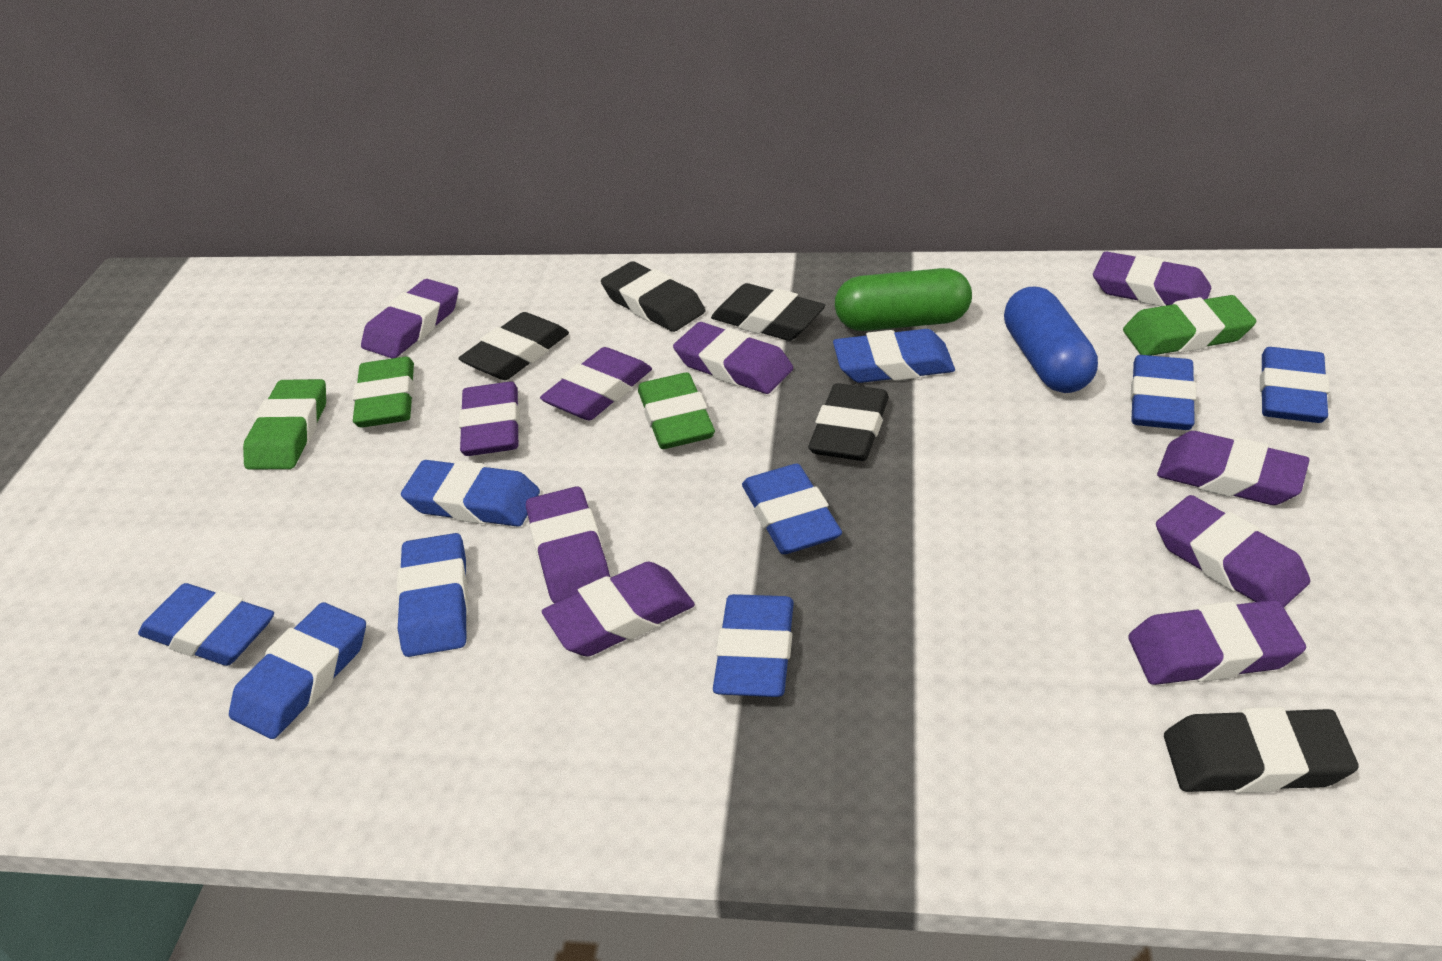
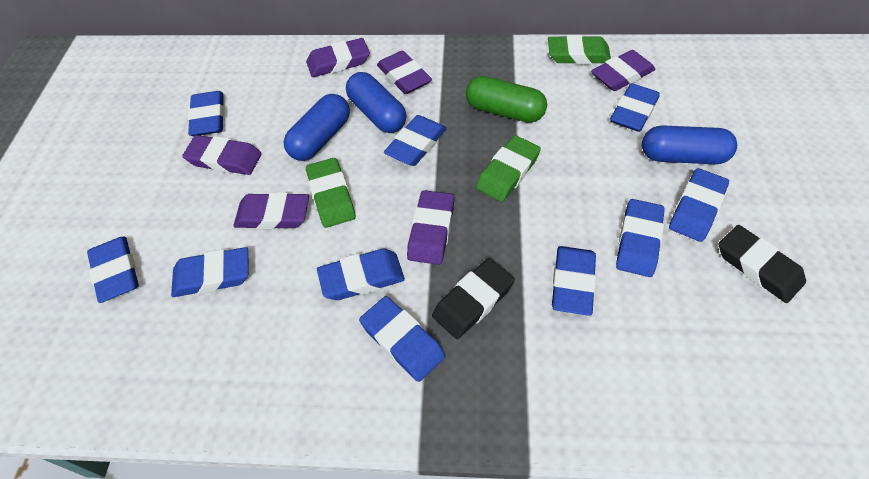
black eraser: [458,312,569,380] [601,261,705,332] [711,283,825,341] [808,383,889,461] [1164,707,1359,793] = 5 -> [432,258,515,339] [719,225,806,303] = 2
blue capsule: [1004,287,1098,393] = 1 -> [284,94,350,161] [346,72,407,133] [642,126,737,164] = 3
blue eraser: [138,583,274,666] [229,602,366,739] [397,533,468,657] [401,460,540,527] [713,594,794,697] [742,464,842,554] [833,329,955,383] [1131,355,1196,430] [1260,347,1330,423] = 9 -> [87,237,139,303] [171,247,249,297] [188,91,225,136] [317,249,405,300] [359,296,445,382] [384,115,447,166] [552,246,596,316] [610,83,660,132] [616,199,665,277] [669,168,729,242] = 10
green eraser: [243,379,326,470] [353,357,415,428] [638,372,715,449] [1123,295,1256,356] = 4 -> [306,158,356,228] [476,135,541,202] [548,35,611,64] = 3
purple eraser: [361,279,458,358] [459,382,520,456] [526,486,610,603] [540,347,652,420] [542,562,695,656] [673,322,793,394] [1093,251,1211,306] [1128,600,1306,685] [1156,495,1310,607] [1157,431,1310,505] = 10 -> [182,135,262,175] [233,192,309,229] [306,38,370,77] [377,51,432,94] [407,190,454,265] [591,50,656,91] = 6

